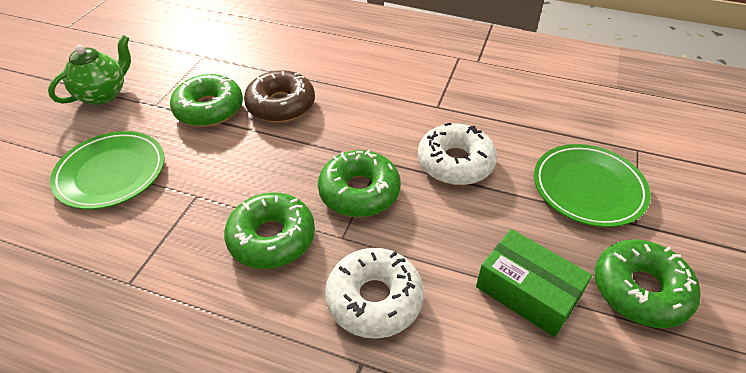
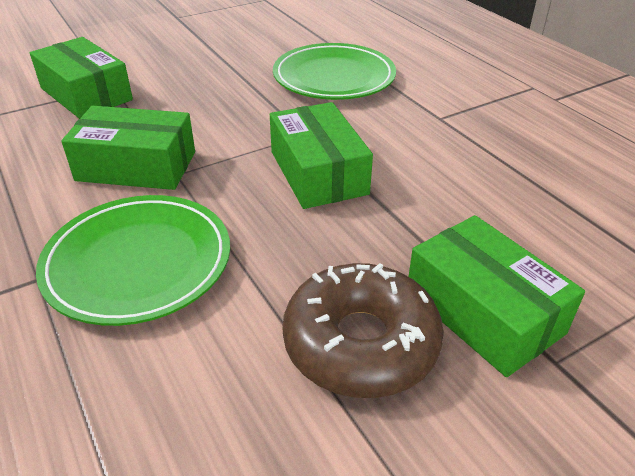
green box: [476,229,592,337] = 1 -> [30,37,133,119] [61,106,195,190] [270,102,373,209] [408,215,585,377] = 4
green donut: [170,74,243,127] [224,192,315,269] [318,150,401,217] [595,239,701,328] = 4 -> none = 0
green teapot: [48,35,131,105] = 1 -> none = 0
white donut: [325,248,424,339] [418,123,497,185] = 2 -> none = 0

